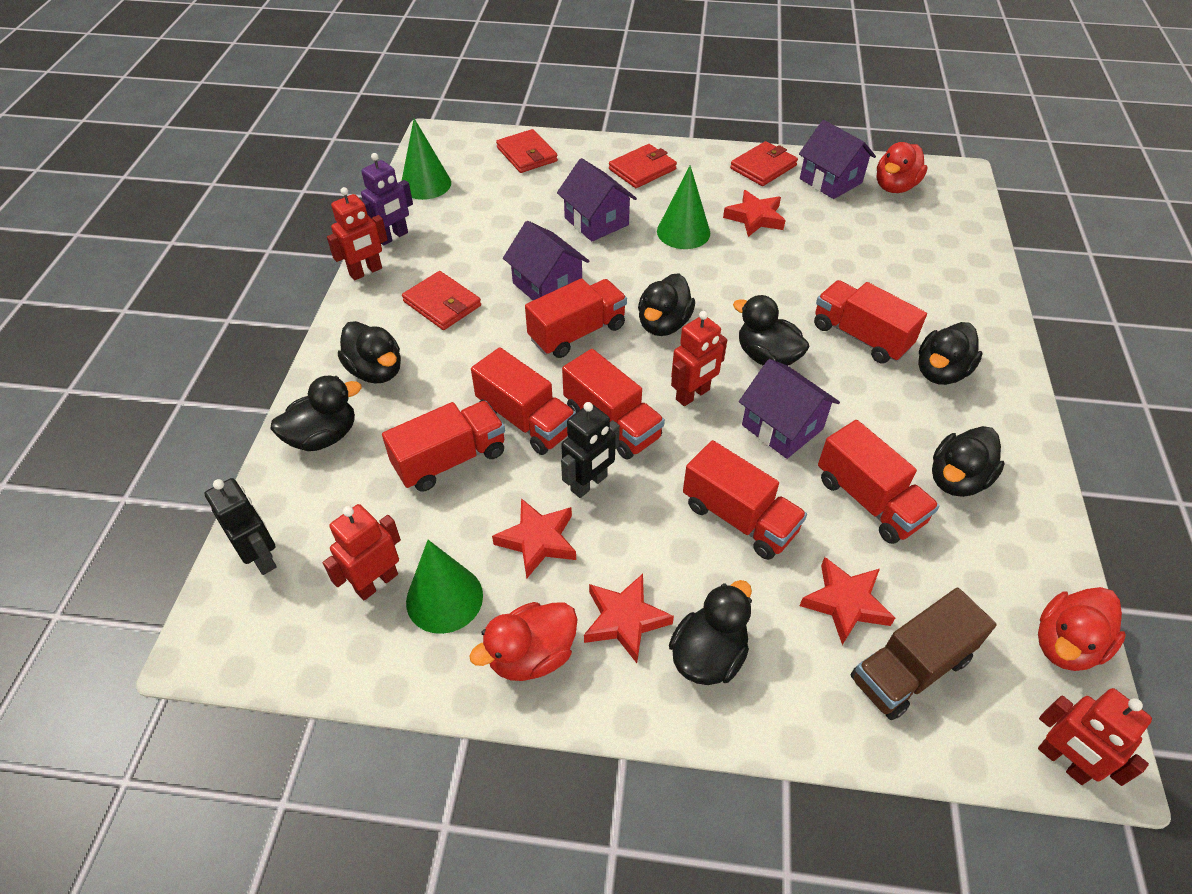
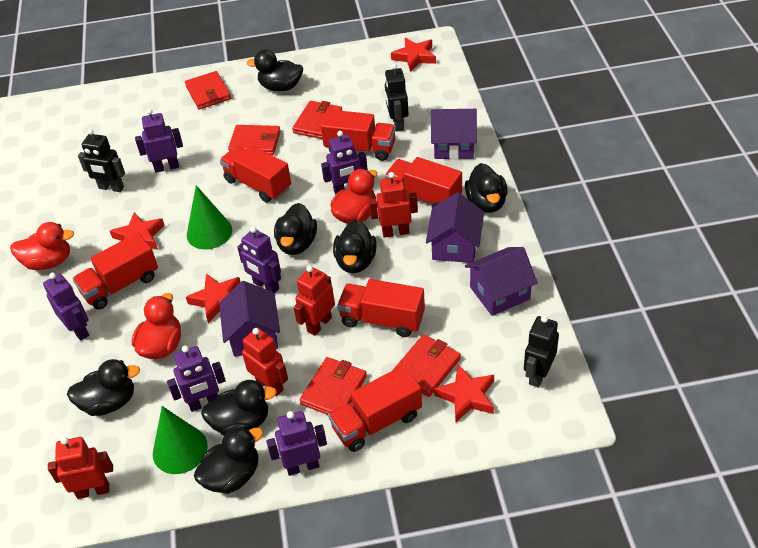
black robot: [204,478,277,575] [561,402,620,498] = 2 -> [78,129,125,192] [385,64,408,132] [524,315,559,388] = 3
brown truck: [851,588,997,720] = 1 -> none = 0
green cone: [402,118,451,200] [406,540,483,634] [657,165,710,249] = 3 -> [153,406,208,474] [187,185,232,249] = 2
purple robot: [361,153,413,246] = 1 -> [43,273,89,341] [135,109,183,173] [167,345,226,412] [237,227,281,293] [266,411,327,476] [321,131,368,195] = 6
red truck: [382,401,505,492] [471,347,576,455] [525,278,627,358] [562,349,665,460] [683,440,807,560] [814,280,927,363] [818,420,939,544] = 7 -> [72,233,158,310] [220,145,291,203] [321,109,396,161] [328,365,422,452] [337,279,425,337] [385,157,462,207] = 6
red wallet: [402,271,481,330] [496,129,558,173] [609,144,677,188] [730,141,798,186] = 4 -> [185,71,231,109] [228,125,281,155] [292,101,342,139] [300,357,367,415] [392,334,461,397] = 5

